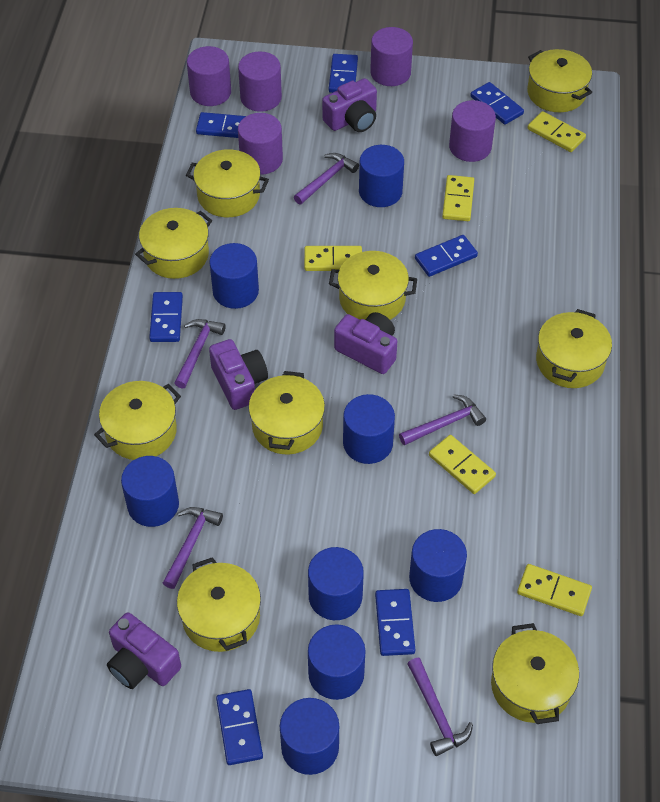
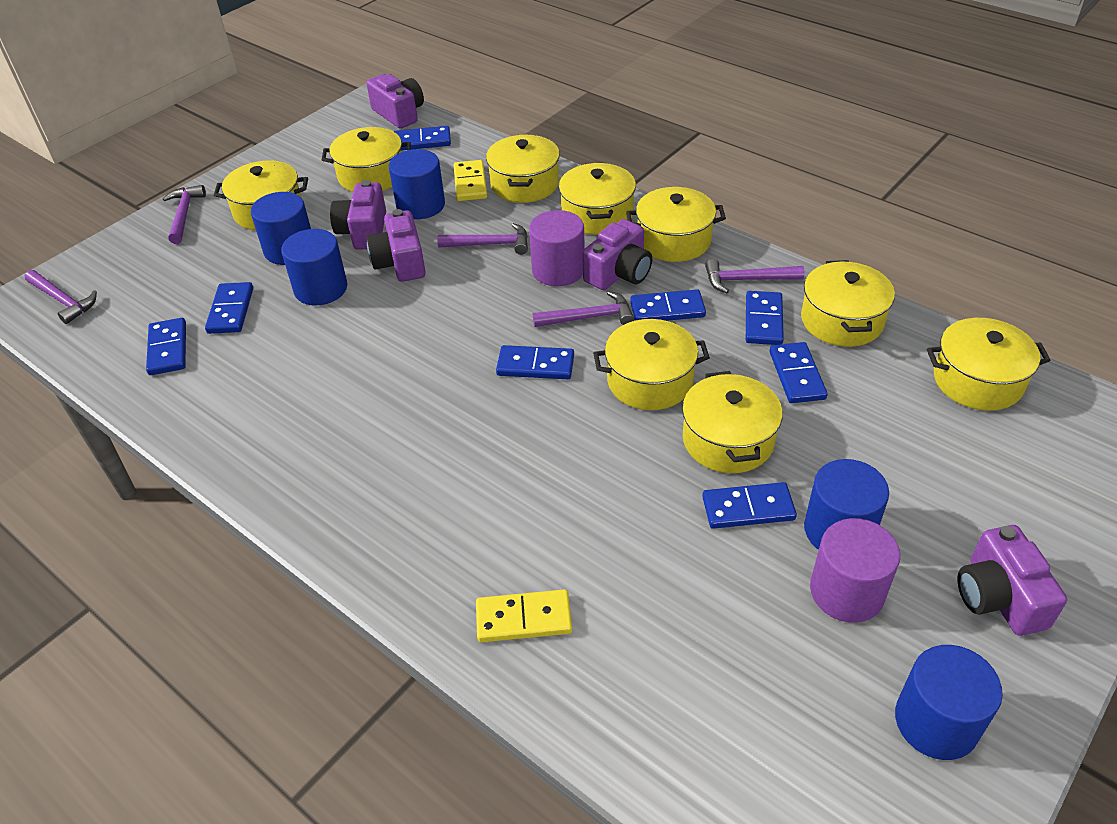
blue cylinder: [121,456,179,527] [209,243,259,309] [280,698,339,775] [308,547,364,620] [308,624,366,700] [343,394,395,464] [359,145,404,207] [409,529,467,602] = 8 -> [251,192,311,265] [281,229,347,305] [389,149,445,219] [804,459,889,550] [895,645,1003,760] = 5
blue domino: [149,292,183,342] [196,112,246,138] [216,689,263,765] [329,54,358,93] [375,589,415,656] [415,235,478,277] [470,82,524,125] = 7 -> [146,318,186,375] [205,282,253,334] [393,126,451,151] [496,345,574,379] [630,289,706,321] [702,482,797,529] [746,291,784,345] [770,342,828,403] = 8
purple camera: [107,612,181,689] [209,339,268,410] [322,78,377,132] [334,312,397,374] = 4 -> [330,180,386,250] [366,74,424,129] [367,209,425,282] [583,219,652,290] [957,525,1067,636] = 5
purple cylinder: [187,46,231,106] [238,51,282,112] [238,113,283,175] [370,27,413,86] [449,100,496,162] = 5 -> [529,210,585,286] [810,518,900,623] = 2
yellow domino: [304,246,362,271] [429,435,496,494] [442,175,474,221] [517,564,592,616] [527,111,586,152] = 5 -> [454,160,487,201] [476,589,572,642] = 2

